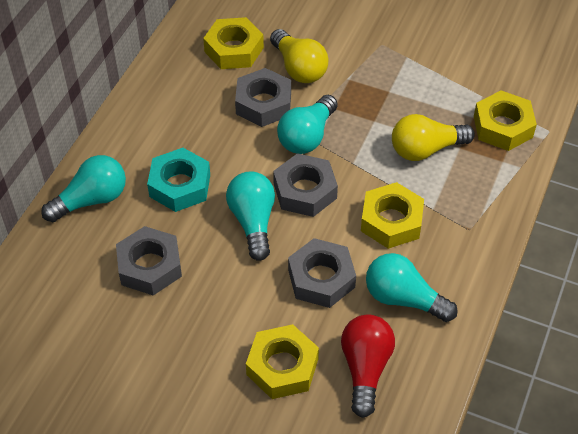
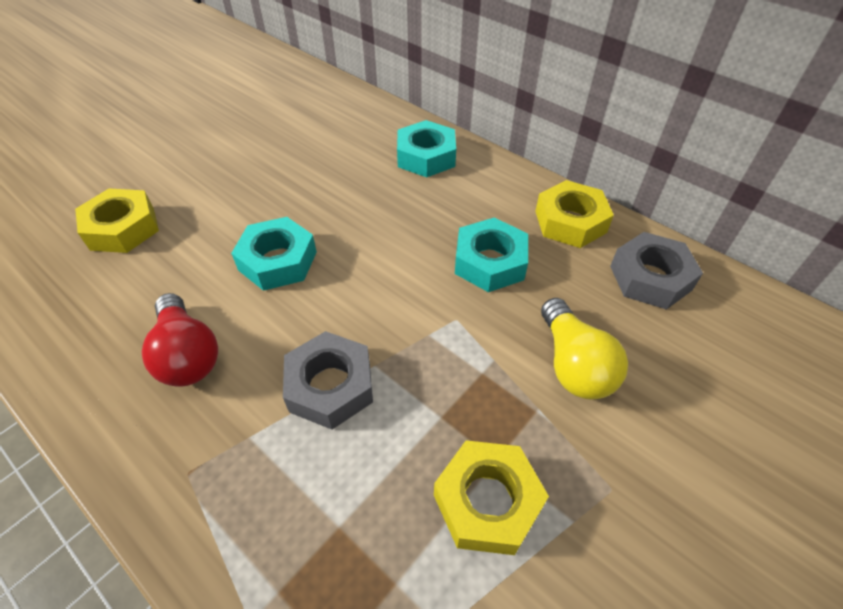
grey nut: [116,226,182,296] [235,68,291,127] [273,153,338,217] [288,238,356,308] = 4 -> [283,331,373,430] [610,232,703,310] = 2
turquoise light bulb: [41,155,126,222] [226,171,275,261] [277,95,338,154] [366,253,458,322] = 4 -> none = 0
turquoise nut: [147,148,210,212] = 1 -> [231,217,317,291] [397,120,456,177] [455,217,528,292] = 3
yellow light bulb: [270,29,328,83] [392,114,475,161] = 2 -> [541,298,628,399] = 1
yellow nut: [203,17,264,69] [246,324,319,399] [361,182,424,249] [474,90,537,151] = 4 -> [75,189,159,253] [434,440,549,555] [535,180,614,248] = 3

